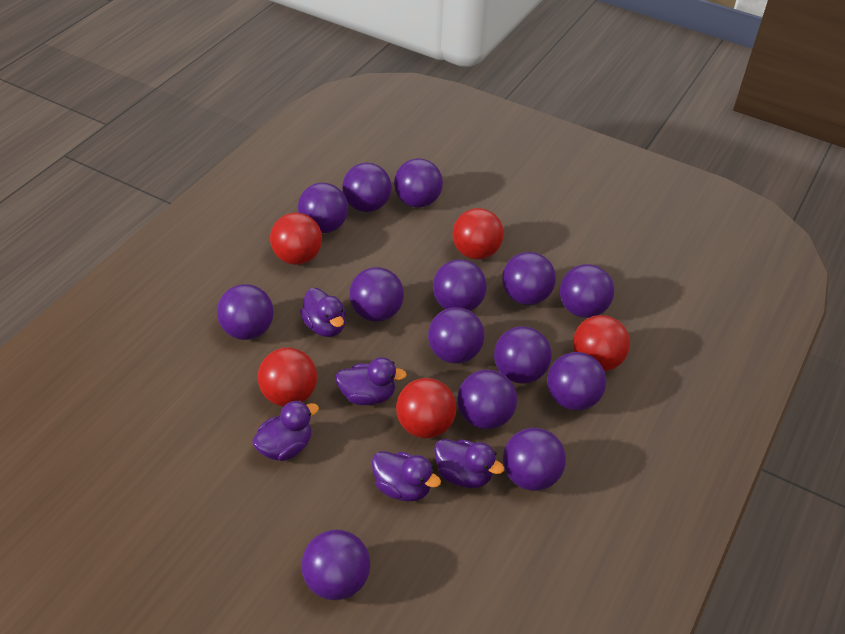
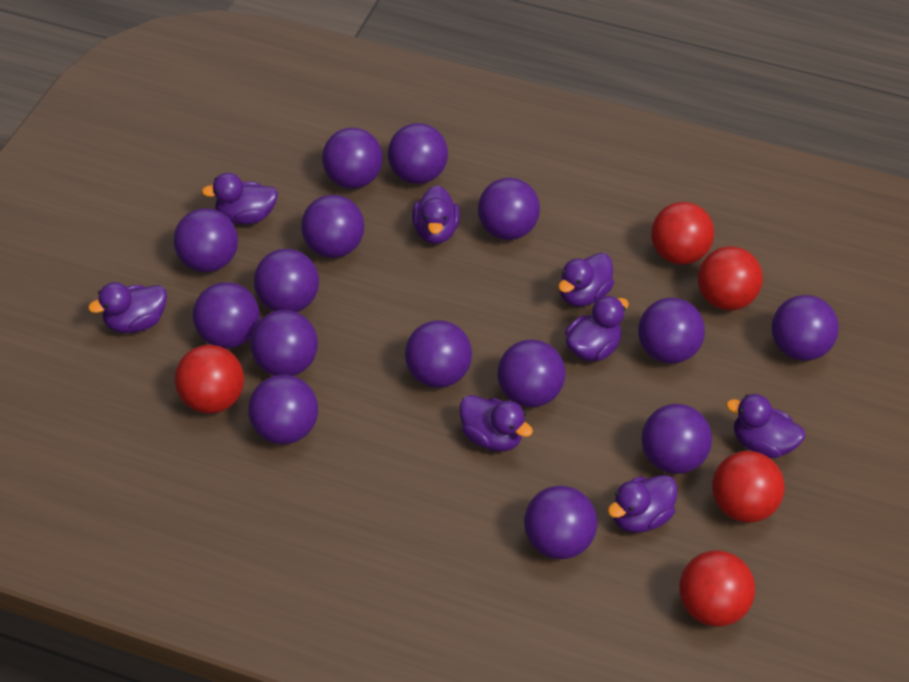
purple ball: [217,284,274,340] [298,183,348,233] [301,530,370,600] [343,163,391,212] [349,267,404,322] [394,158,443,208] [428,307,484,364] [433,259,487,311] [457,370,517,430] [494,326,552,384] [502,252,556,305] [503,428,566,491] [547,352,607,410] [560,264,614,318] = 14 -> [173,208,238,272] [193,282,260,349] [248,374,318,444] [250,310,318,376] [254,249,319,312] [301,195,364,258] [322,128,383,189] [388,123,448,184] [405,320,472,388] [478,178,540,240] [497,340,566,407] [524,486,597,559] [638,298,705,364] [641,404,712,474] [771,295,839,361] = 15
purple duck: [252,400,319,461] [300,288,346,337] [335,357,407,405] [372,451,441,501] [434,439,504,488] = 5 -> [88,282,167,333] [201,173,278,225] [412,185,460,244] [460,395,533,451] [558,253,614,307] [565,296,629,361] [608,475,677,533] [726,394,805,458] = 8

